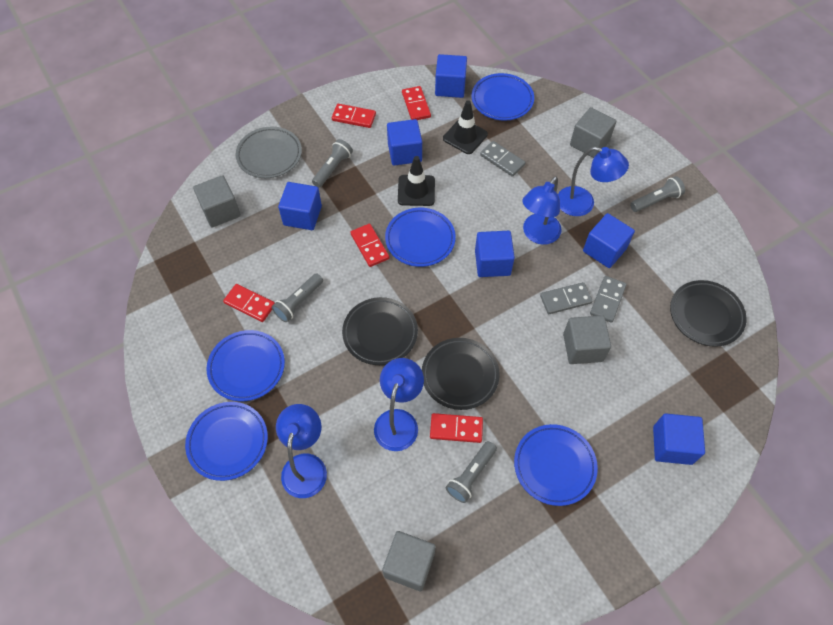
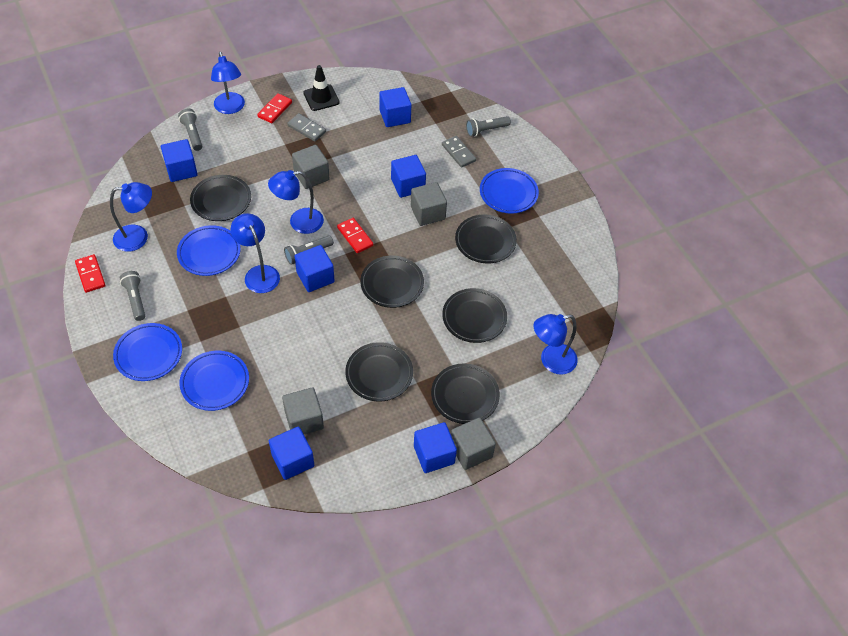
black plate: [342,297,418,365] [422,338,500,410] [670,280,746,347] = 3 -> [190,175,251,221] [345,342,413,402] [360,256,424,308] [431,363,500,424] [442,288,507,343] [455,215,517,263] = 6
black traffic cone: [398,156,435,206] [443,100,488,154] = 2 -> [303,65,340,111] = 1
blue lamp: [276,404,327,498] [374,358,424,451] [522,176,562,245] [558,147,629,216] = 4 -> [110,182,152,252] [211,52,245,114] [231,213,280,293] [268,170,324,234] [534,314,578,375] = 5
blue plate: [185,402,268,481] [207,330,285,401] [385,208,456,267] [472,73,534,121] [514,424,598,506] = 5 -> [113,323,182,381] [177,225,241,276] [179,351,249,411] [480,168,539,214] = 4
grey domino: [480,141,526,177] [540,282,592,314] [590,276,627,323] = 3 -> [287,113,326,141] [442,136,476,168] = 2
grey plate: [236,127,302,178] = 1 -> none = 0
red domino: [223,284,275,322] [332,104,376,128] [350,224,389,267] [402,86,431,120] [430,413,483,443] = 5 -> [75,254,106,293] [257,93,292,123] [337,218,373,253] = 3

